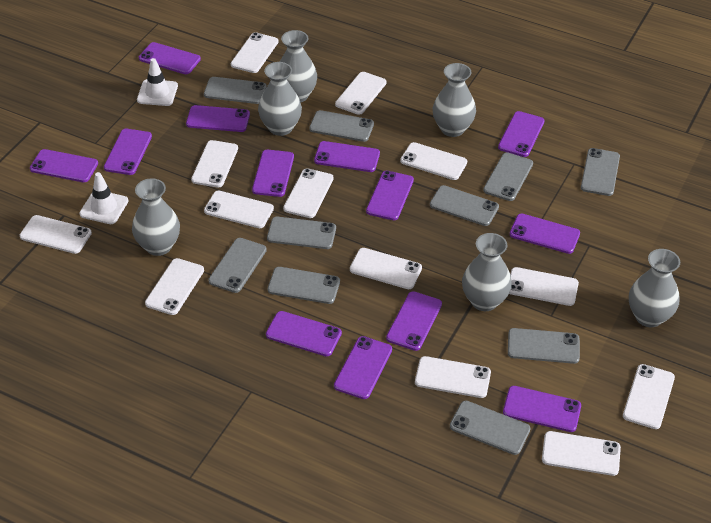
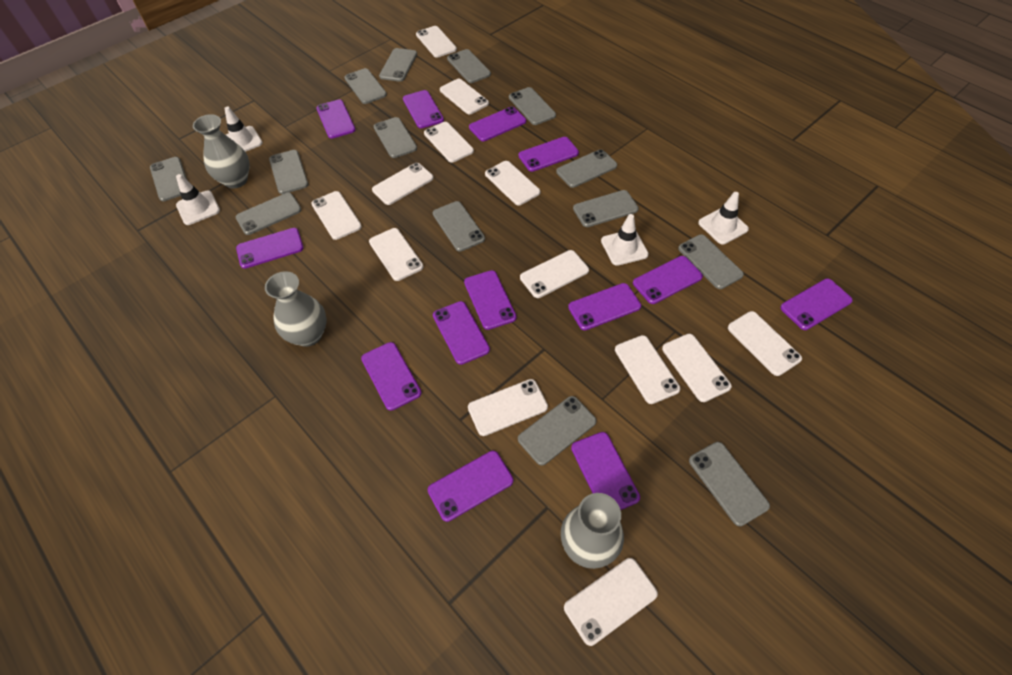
grey phone: [204,77,267,104] [208,238,267,293] [267,217,336,249] [268,267,340,304] [309,110,374,142] [430,185,499,226] [450,401,531,455] [483,152,533,201] [508,328,580,364] [581,148,620,196] = 10 -> [150,157,187,201] [236,192,302,235] [269,150,308,194] [344,68,387,104] [374,117,417,158] [379,48,417,82] [433,201,485,252] [447,49,491,83] [509,87,556,125] [518,396,597,466] [556,149,617,188] [573,190,639,227] [678,234,744,289] [689,442,770,526] = 14
grey vase: [132,178,180,256] [258,62,302,136] [280,30,317,103] [433,63,476,137] [462,233,512,311] [629,249,680,327] = 6 -> [193,114,250,189] [265,271,327,347] [561,493,624,569] = 3
white traffic cone: [79,172,128,224] [137,58,178,106] = 2 -> [176,174,220,225] [224,107,263,152] [601,214,649,266] [698,192,749,244] = 4

